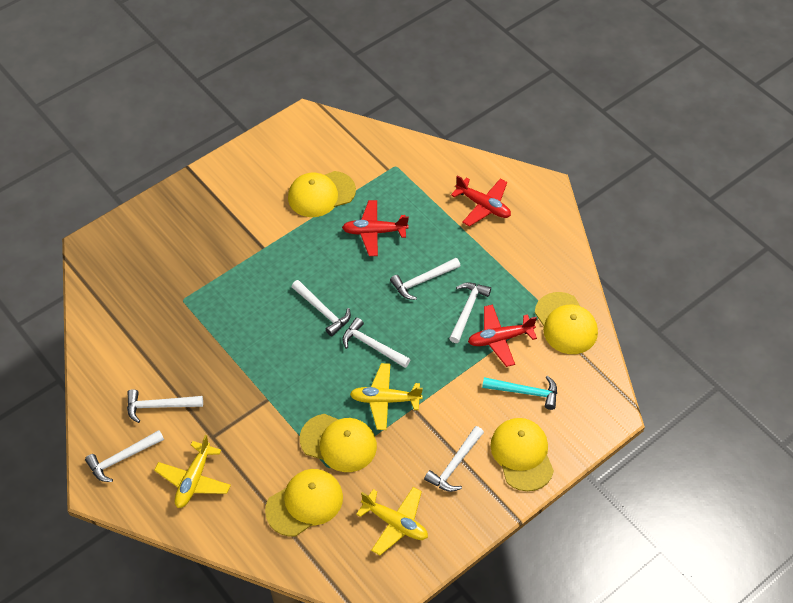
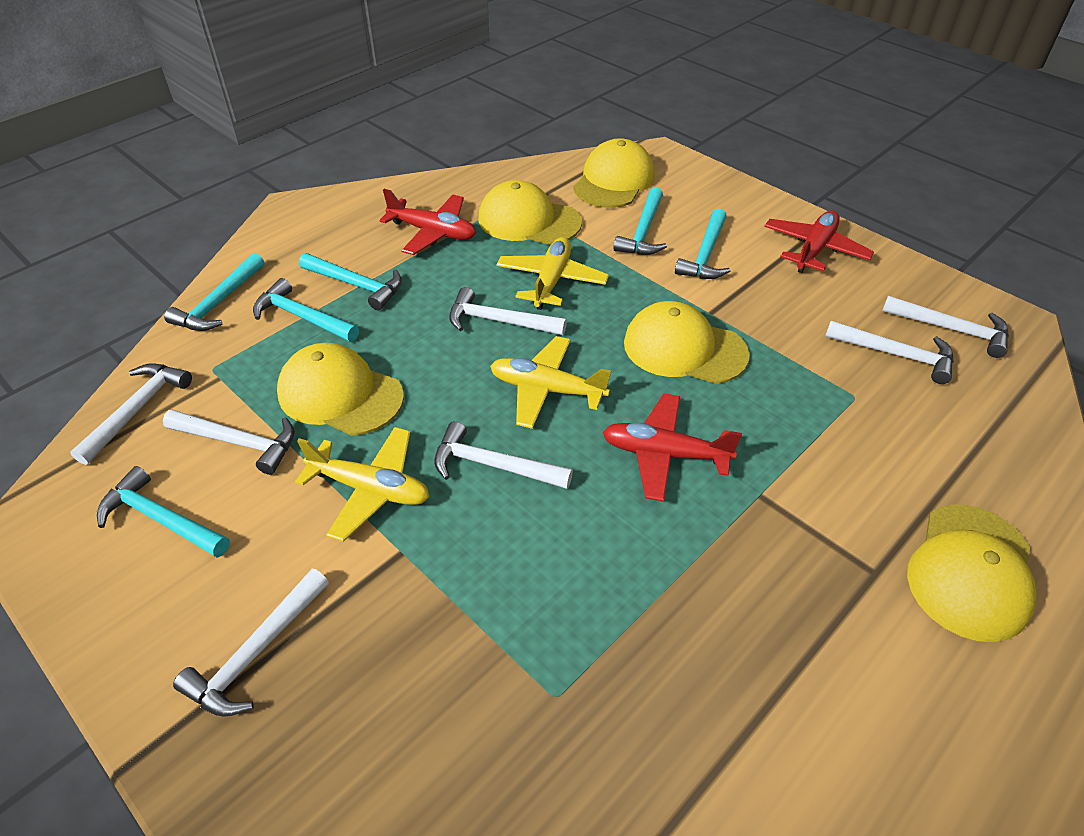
turquoise hammer: [482,376,557,410] = 1 -> [97,466,230,558] [164,253,264,331] [253,278,359,342] [299,253,402,310] [614,187,667,255] [675,209,730,279] = 6

